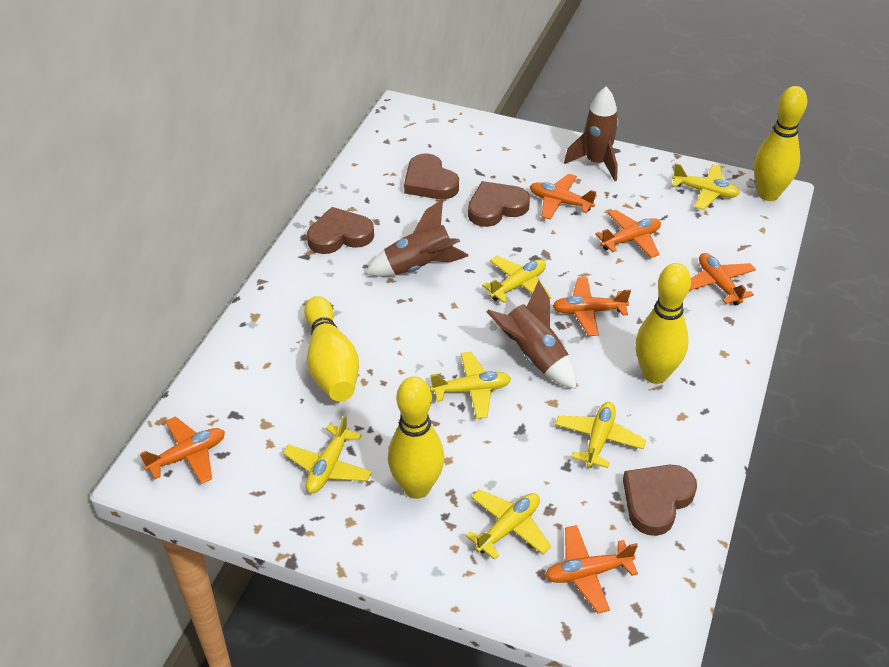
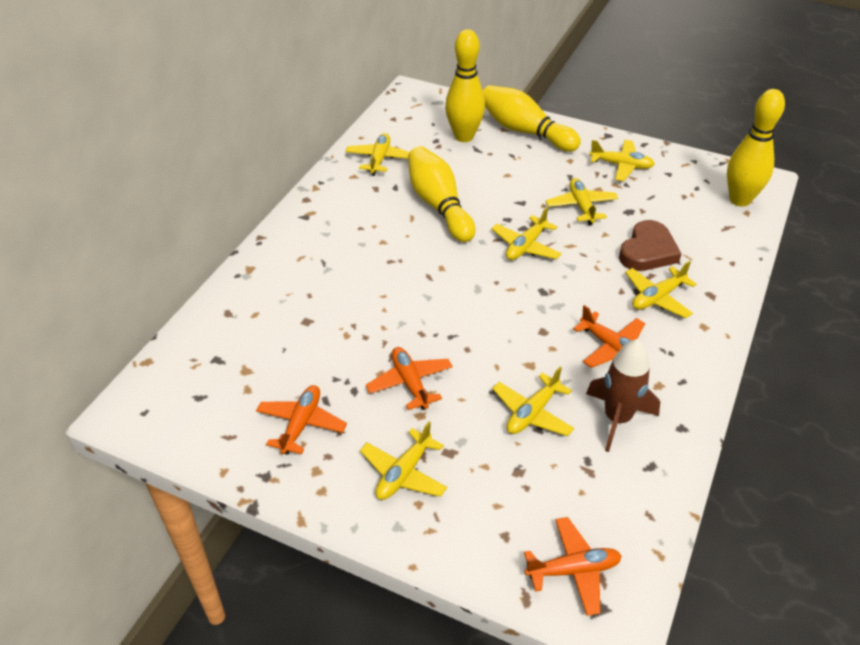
brown heart: [307,207,374,254] [404,154,459,199] [468,181,530,227] [623,465,697,536] = 4 -> [619,220,682,271] = 1
brown rocket: [365,199,469,277] [486,280,576,389] [564,87,619,181] = 3 -> [586,339,660,452] = 1
orange plane: [140,416,225,484] [530,174,597,219] [545,525,638,614] [553,277,631,336] [595,210,661,258] [689,253,756,306] = 6 -> [256,385,347,455] [366,347,453,410] [524,517,622,616] [573,305,645,368] = 4
yellow plane: [283,414,372,493] [430,352,511,419] [466,490,551,560] [482,256,552,303] [555,402,646,468] [672,163,740,210] = 6 -> [345,133,409,176] [360,421,447,500] [491,207,562,260] [492,367,574,436] [546,178,619,225] [589,140,655,181] [625,261,697,318] = 7

